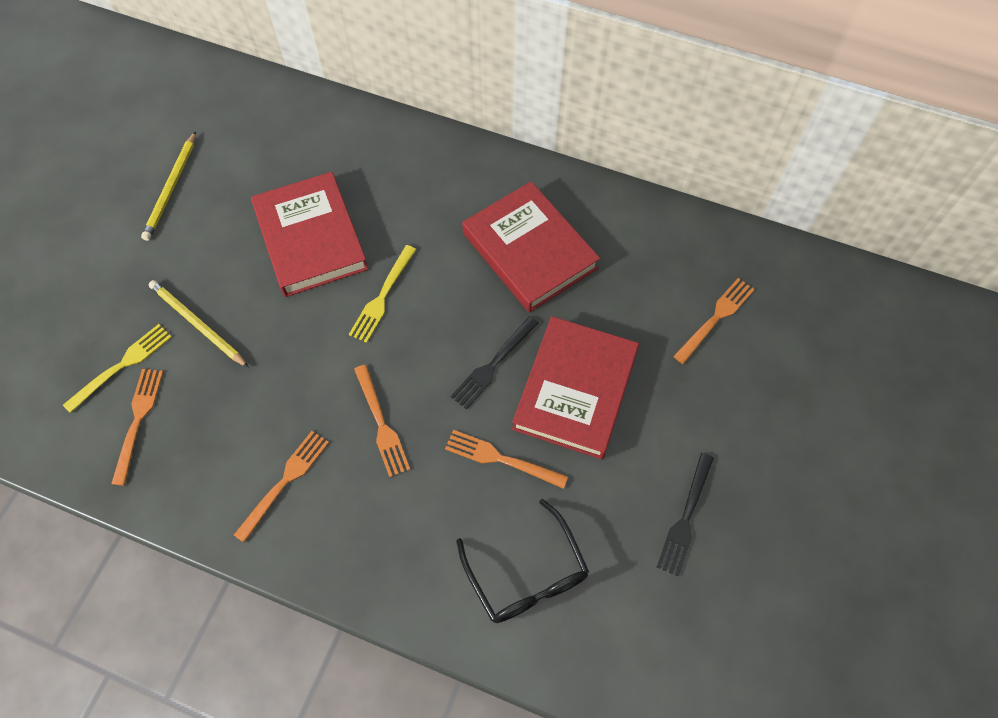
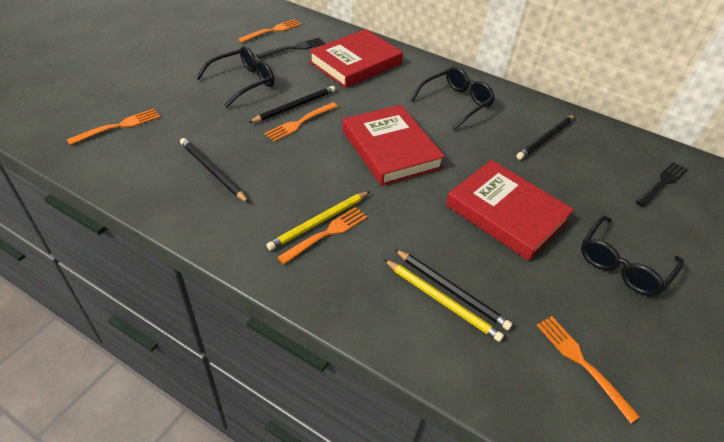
black glasses: [456,499,589,623] = 1 -> [196,46,274,108] [410,67,495,130] [581,216,684,296] = 3
black pencil: none = 0 -> [180,138,249,203] [248,86,336,123] [395,249,512,330] [516,115,575,160] = 4
yellow fork: [63,324,172,413] [349,245,416,343] = 2 -> none = 0

